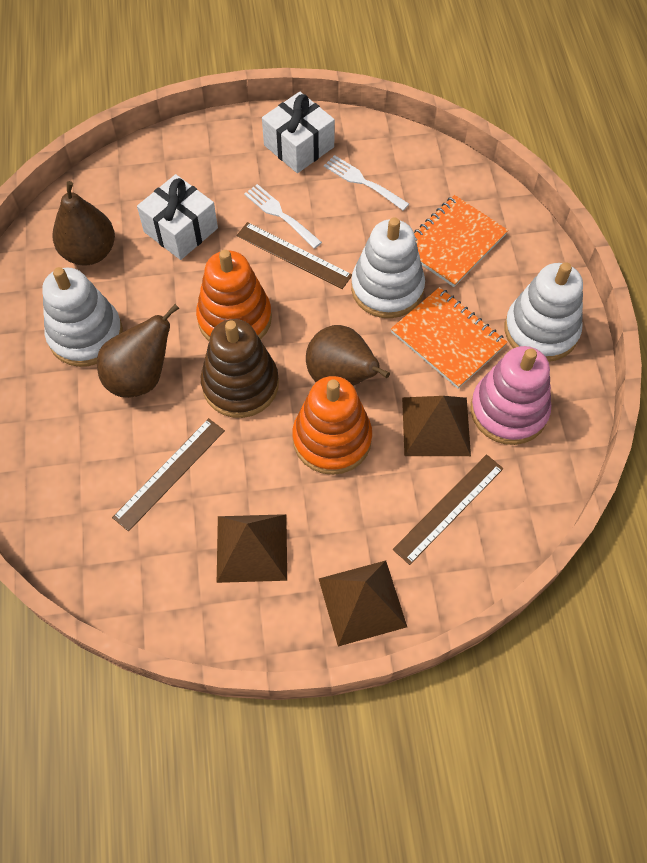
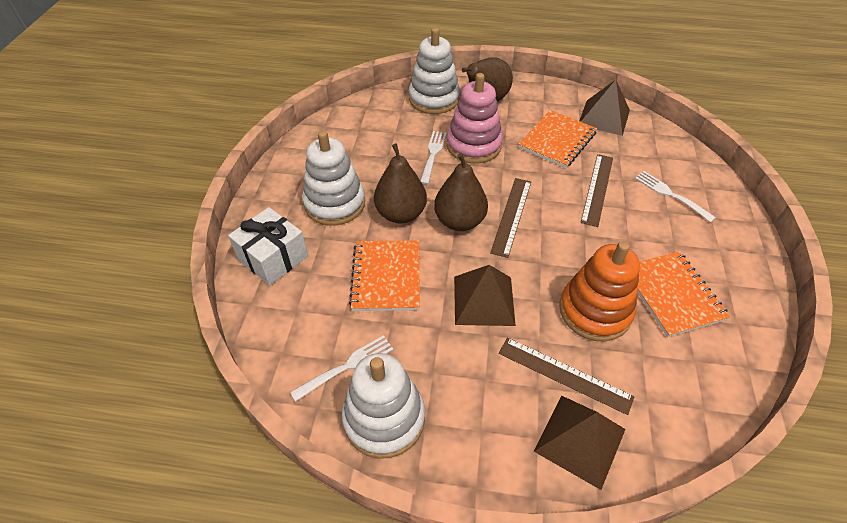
brown stacking toy: [201,319,279,418] = 1 -> none = 0
orange notebook: [391,287,508,389] [414,195,508,287] = 2 -> [349,240,420,311] [519,110,597,168] [638,251,730,337] = 3
orange stacking toy: [196,250,272,341] [293,376,372,475] = 2 -> [559,241,640,341] = 1
white fork: [244,184,322,249] [324,155,409,211] = 2 -> [290,335,394,402] [420,131,447,185] [635,171,716,222] = 3
white gift: [137,174,218,260] [262,92,335,173] = 2 -> [228,207,308,286] = 1

